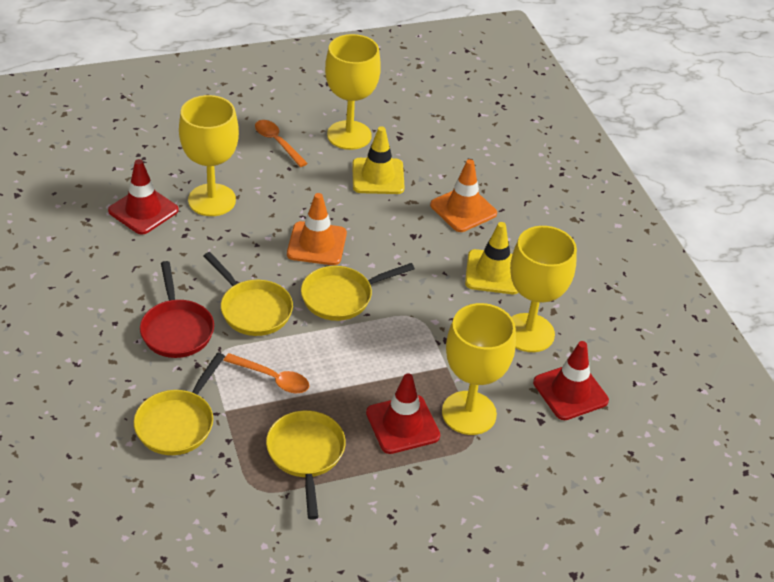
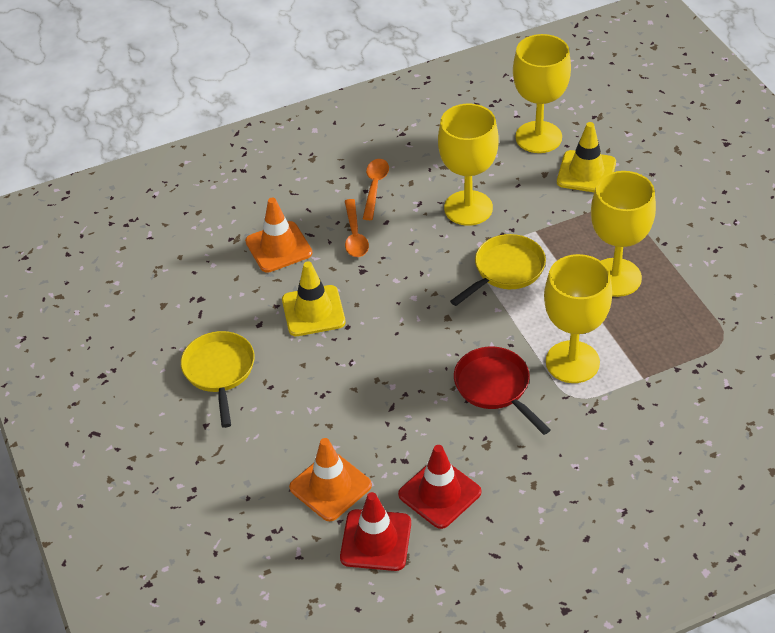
red traffic cone: [108,159,179,235] [366,373,440,454] [533,341,609,420] = 3 -> [340,492,411,571] [398,445,481,529] = 2
yellow pan: [134,353,225,455] [204,252,293,336] [266,410,346,520] [301,263,415,321] = 4 -> [181,331,255,428] [450,234,546,306] = 2

